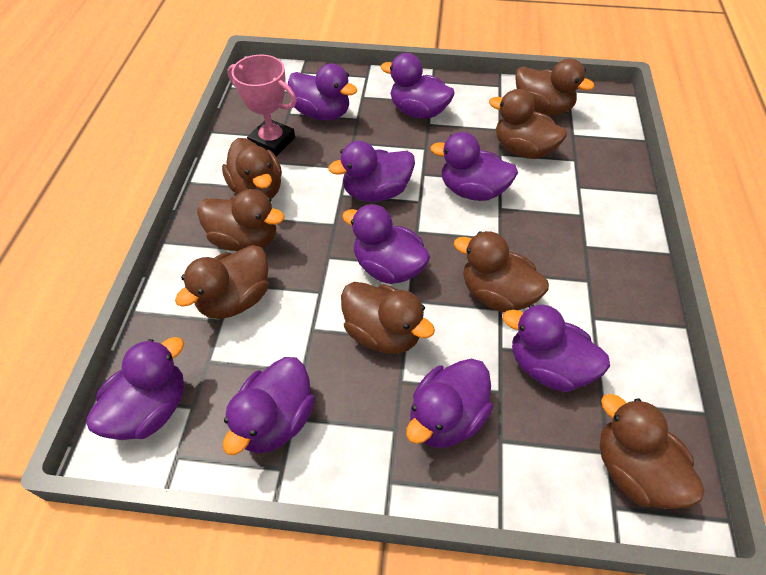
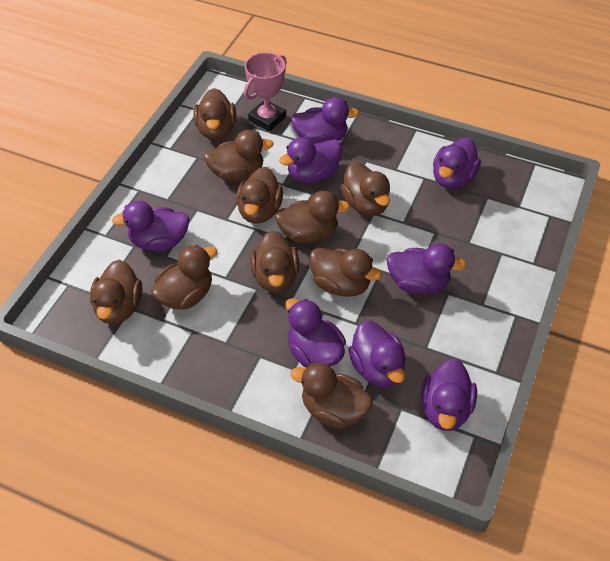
brown duck: [175,245,268,319] [197,189,285,251] [222,138,282,199] [341,282,435,354] [454,231,549,312] [489,89,567,159] [515,58,594,115] [599,394,704,509] = 8 -> [90,260,142,325] [151,244,217,310] [193,88,236,140] [203,130,274,181] [236,167,283,224] [250,230,299,293] [275,191,350,244] [291,362,373,429] [309,248,381,297] [340,162,390,216] = 10
purple duck: [86,337,184,440] [223,357,315,455] [288,63,357,121] [328,141,415,202] [342,204,430,284] [381,53,455,119] [406,359,493,448] [430,132,518,201] [503,304,610,392] = 9 -> [112,201,190,251] [279,137,342,183] [285,298,346,368] [291,97,359,143] [348,321,406,388] [387,243,466,294] [421,358,477,431] [433,137,481,189] = 8

